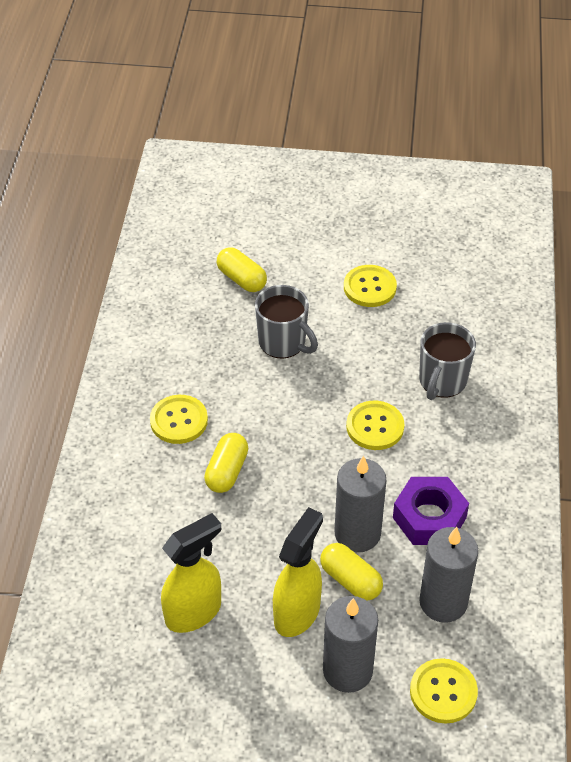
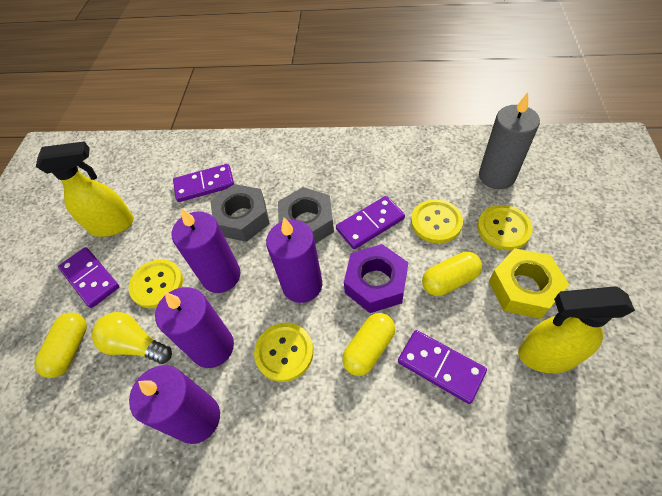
grey candle: [323,596,378,693] [334,456,386,552] [419,527,479,623] = 3 -> [479,93,540,189] = 1
grey mug: [255,285,318,359] [419,322,476,400] = 2 -> none = 0
grey nut: none = 0 -> [210,184,270,242] [278,187,334,244] = 2
purple candle: none = 0 -> [129,365,220,444] [155,287,234,368] [172,209,241,293] [266,218,322,303] = 4
purple domino: none = 0 -> [58,247,119,308] [173,164,234,202] [336,196,405,249] [398,330,487,404] = 4
yellow light bulb: none = 0 -> [92,312,172,364] = 1
yellow nut: none = 0 -> [489,248,569,319] = 1

